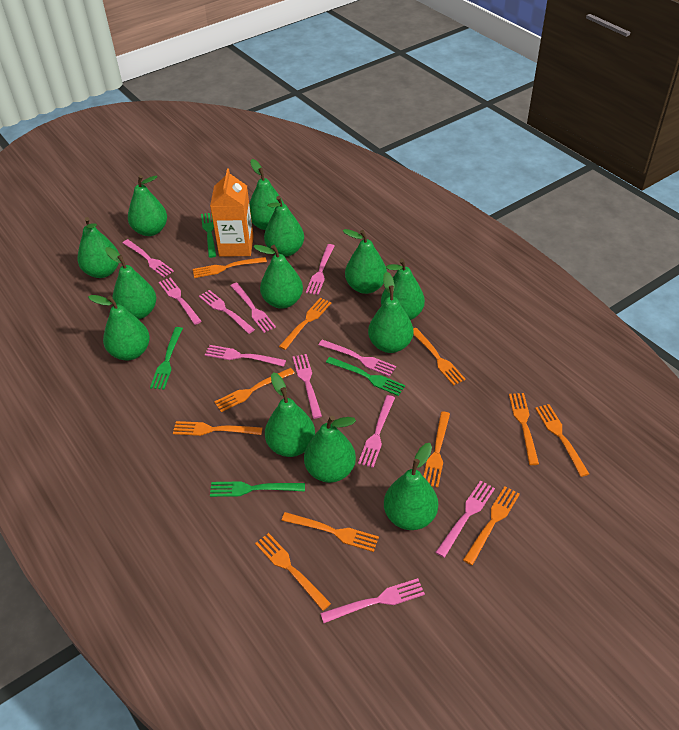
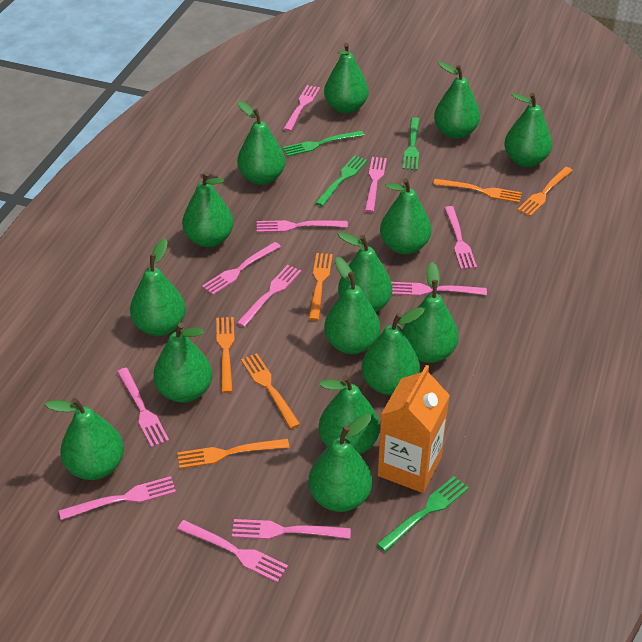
green pear: [77,217,119,278] [88,295,150,361] [105,247,156,320] [128,175,167,236] [249,159,284,230] [253,245,303,309] [264,196,304,257] [265,372,315,457] [304,415,356,483] [343,229,387,294] [368,272,413,353] [381,259,425,320] [384,443,438,530] = 13 -> [45,398,124,480] [130,239,186,336] [153,322,212,402] [182,171,234,247] [237,101,285,185] [309,414,372,512] [319,375,380,454] [324,43,368,114] [324,257,380,354] [338,232,392,312] [362,307,425,395] [380,178,431,254] [403,262,459,363] [434,61,480,139] [504,93,552,167] = 15
orange fork: [173,421,263,436] [193,257,267,278] [214,368,295,412] [255,533,331,611] [279,298,332,350] [281,512,379,552] [413,328,466,386] [423,411,450,487] [463,486,520,565] [509,393,539,465] [535,404,589,477] = 11 -> [177,439,289,469] [216,317,235,393] [241,353,300,429] [309,253,333,321] [433,179,522,203] [517,167,573,216] = 6

